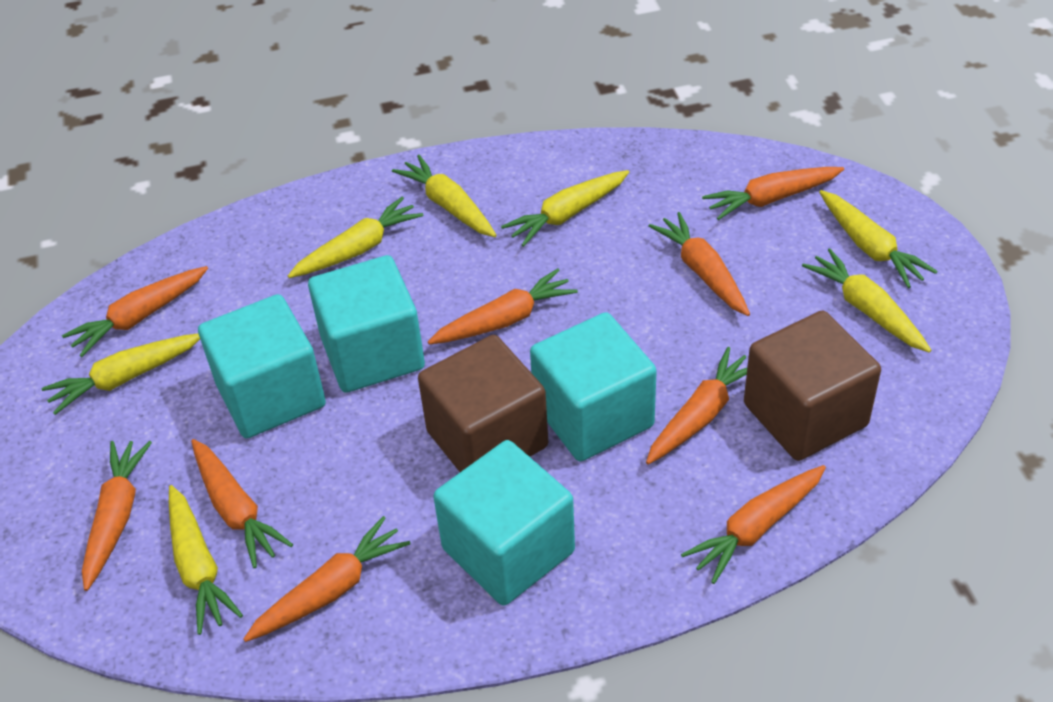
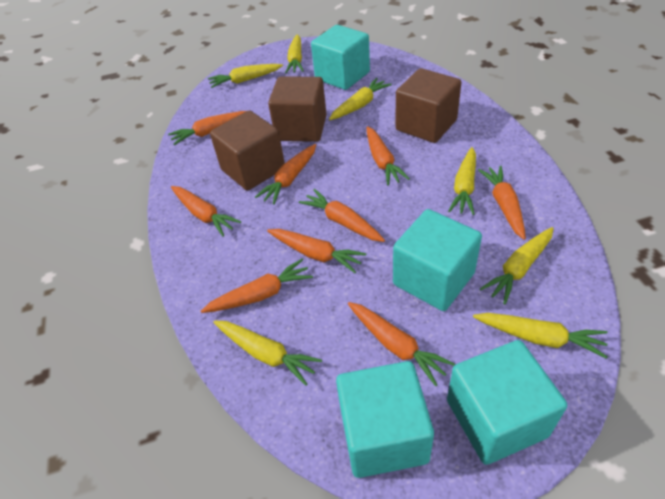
brown cube: [418,335,548,472] [744,311,881,461] = 2 -> [210,110,285,191] [268,77,327,142] [395,68,461,143] = 3

